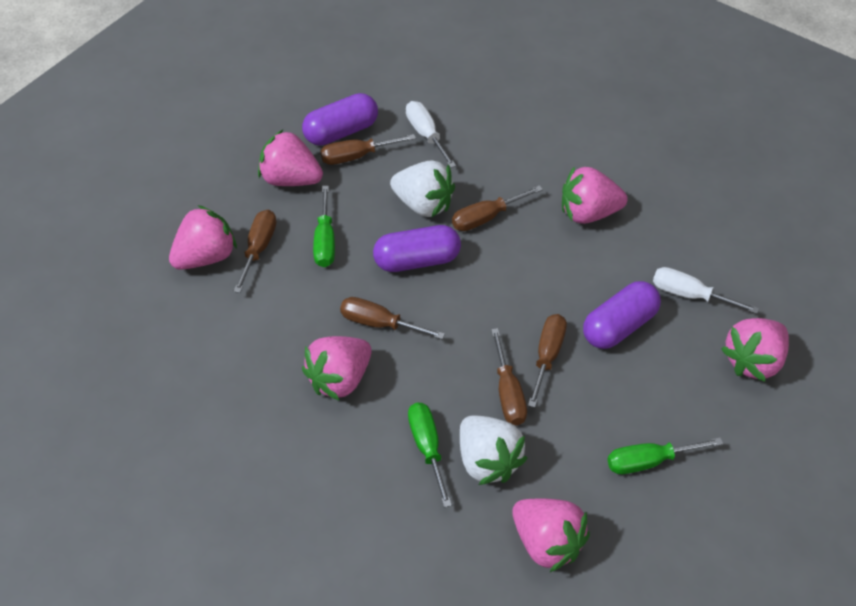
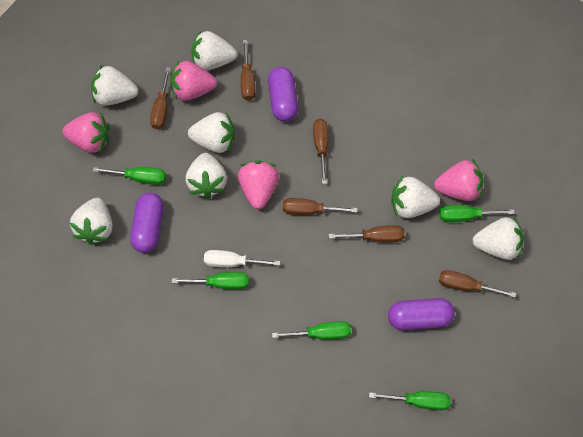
green screwdriver: [313,186,335,267] [408,403,452,508] [607,438,723,474] = 3 -> [93,167,166,185] [172,272,249,289] [272,321,351,340] [369,391,451,410] [439,205,515,222] = 5
pink strawberry: [169,205,237,270] [258,129,323,186] [302,336,372,401] [512,499,590,573] [562,166,628,224] [721,318,789,382] = 6 -> [62,112,109,153] [171,61,217,101] [238,161,279,209] [434,159,483,201] = 4
white screwdriver: [406,101,456,168] [653,267,759,314] = 2 -> [204,250,280,268] = 1
white strawberry: [390,160,455,217] [460,416,527,485] = 2 -> [70,198,113,245] [91,65,138,106] [185,153,227,199] [188,112,235,153] [191,30,237,70] [391,176,440,218] [472,217,524,260] = 7

